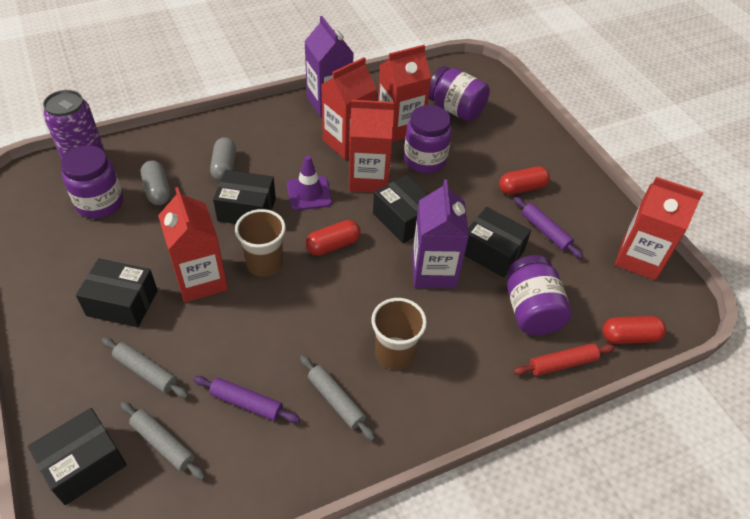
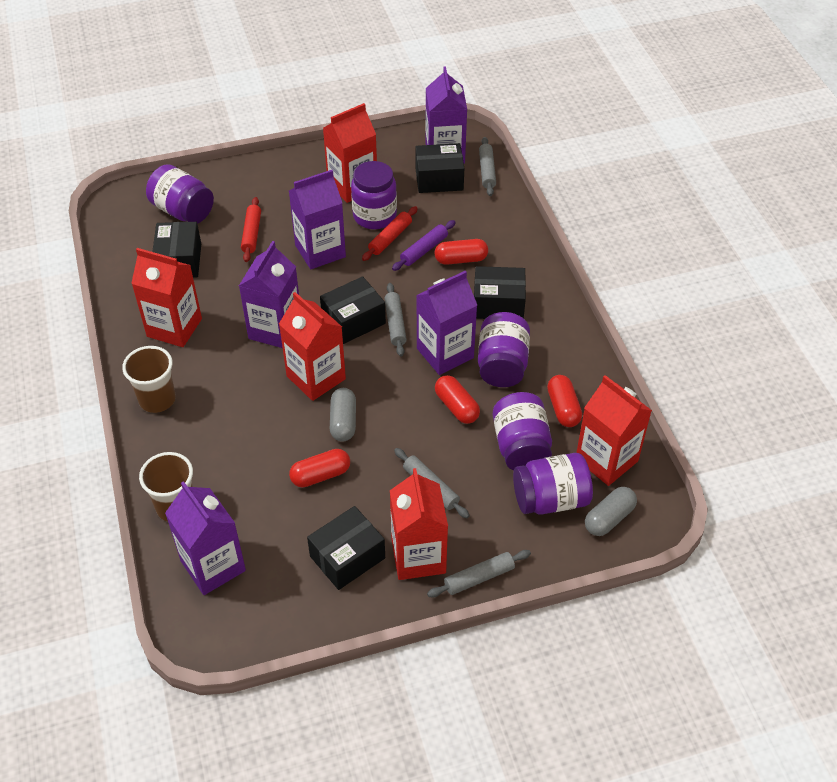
grey rolling pin: [102,337,189,398] [120,401,205,480] [300,355,375,441] = 3 -> [384,283,407,357] [394,448,470,518] [427,550,531,597] [479,137,496,196] = 4
purple can: [43,90,105,160] = 1 -> none = 0
purple carton: [304,16,354,118] [412,180,469,288] = 2 -> [165,481,246,595] [239,241,299,348] [289,170,346,269] [416,271,477,375] [425,66,467,164] = 5
purple jar: [61,146,123,219] [404,105,452,173] [429,66,490,122] [507,255,572,335] = 4 -> [146,164,214,224] [351,161,397,229] [478,312,530,387] [493,392,552,471] [513,453,593,515] = 5
purple rolling pin: [193,376,300,423] [514,197,584,259] = 2 -> [392,220,456,271] = 1
purple traffic cone: [287,156,332,210] = 1 -> none = 0
red capsule: [306,220,361,256] [499,166,550,195] [602,316,666,344] = 3 -> [289,449,350,487] [435,239,488,265] [435,375,480,424] [547,375,582,427] = 4
red rolling pin: [513,343,615,376] = 1 -> [241,197,261,262] [362,206,418,261] = 2

